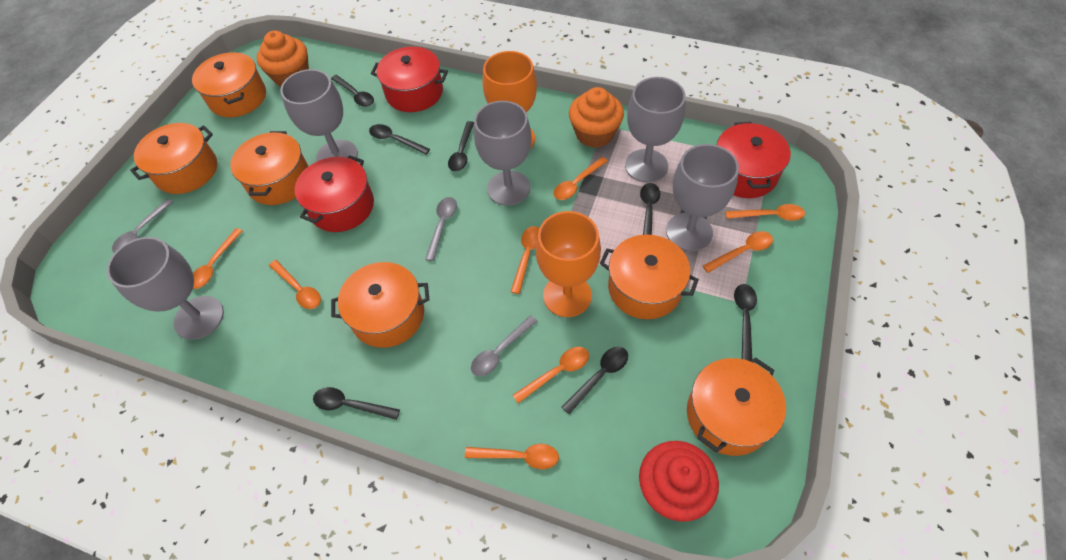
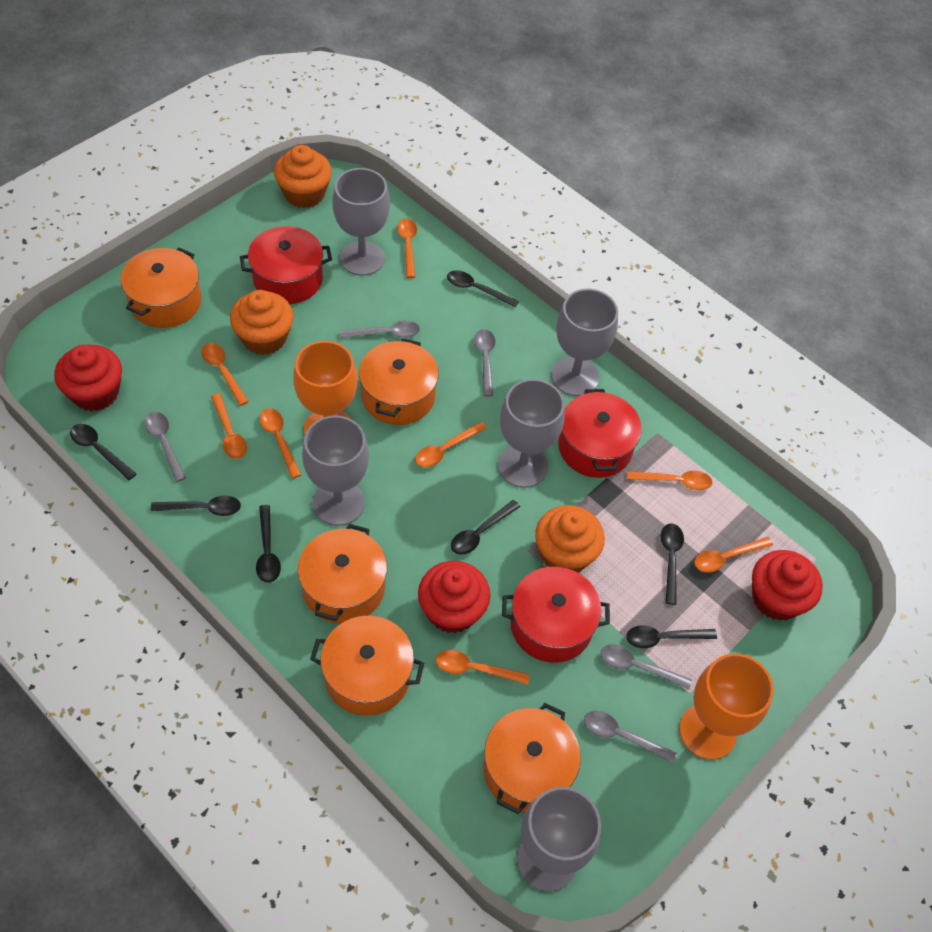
grey spoon: [112,199,173,253] [425,197,457,261] [471,315,538,376] = 3 -> [145,412,186,482] [340,321,420,338] [474,329,495,397] [584,711,677,763] [601,645,692,689] = 5
orange cupcake: [257,31,309,87] [569,87,624,148] = 2 -> [230,290,293,355] [274,145,332,208] [535,505,605,572] = 3
orange pot: [130,123,217,194] [192,52,266,117] [230,131,309,205] [331,262,429,348] [600,234,699,319] [687,357,786,456] = 6 -> [121,248,202,328] [298,524,387,624] [310,616,424,716] [359,338,439,425] [484,703,581,814] = 5
red cupcake: [639,441,719,522] = 1 -> [55,345,122,411] [418,561,490,633] [752,550,823,621] = 3

